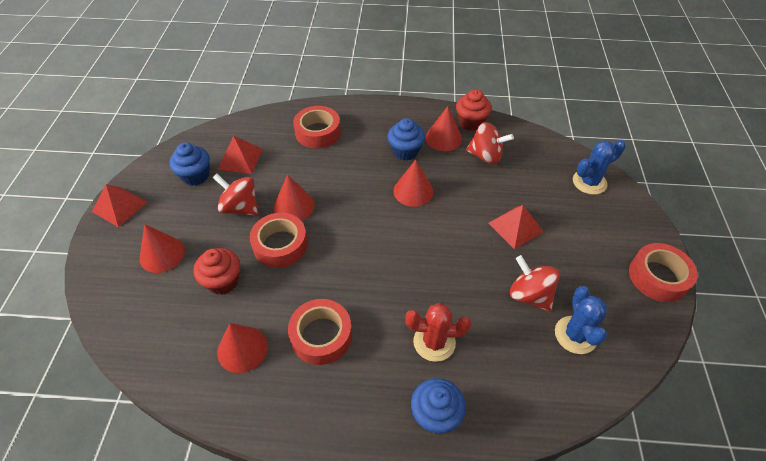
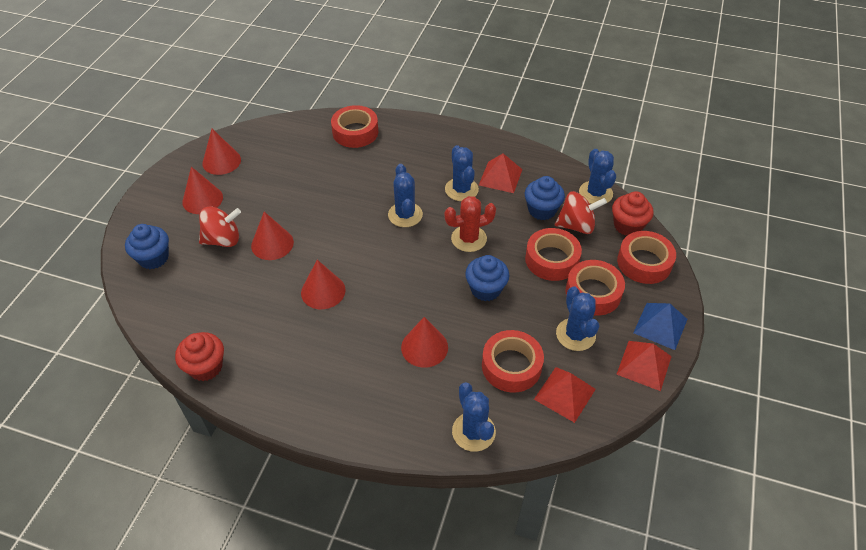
blue cactus: [555,286,607,354] [573,140,626,195] = 2 -> [388,164,423,227] [445,145,479,201] [452,382,496,452] [556,286,599,351] [579,149,616,204] = 5
blue pyramid: none = 0 -> [633,303,687,350] = 1
red spinning top: [213,174,258,216] [466,122,514,164] [510,255,560,312] = 3 -> [199,207,241,247] [555,191,607,234] = 2
red tape: [250,213,308,268] [288,299,352,365] [293,106,341,148] [629,243,698,302] = 4 -> [331,105,378,148] [482,330,544,393] [525,228,582,281] [565,260,625,316] [617,231,676,284] = 5

